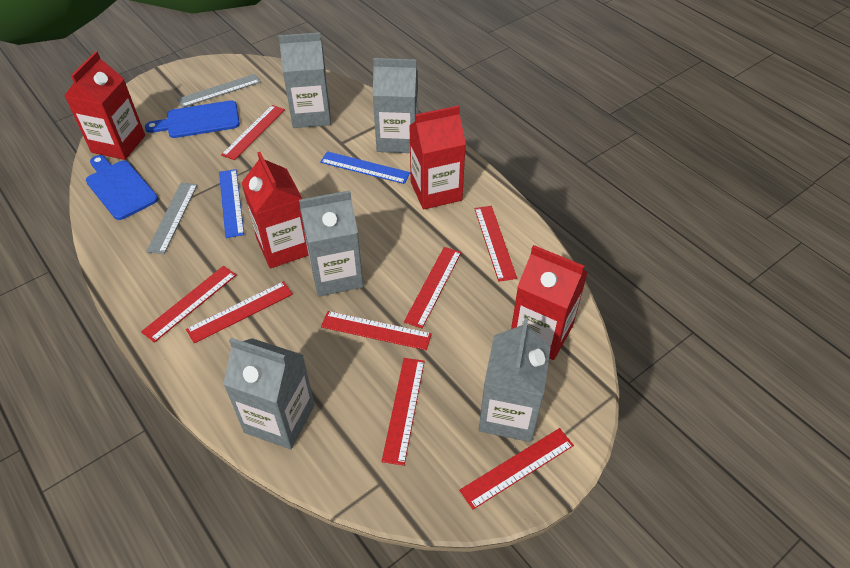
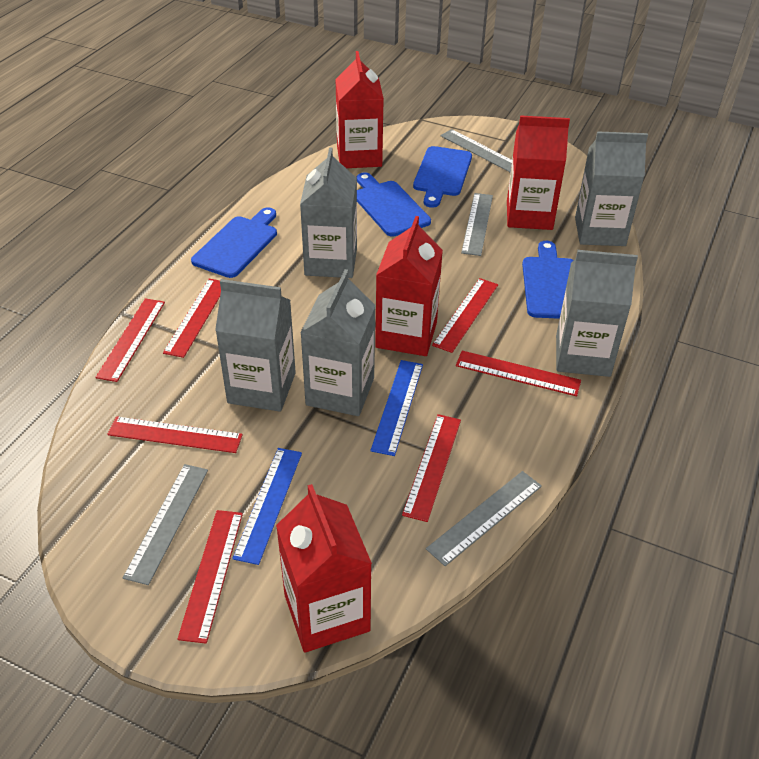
blue cutting board: [86,155,158,220] [145,100,240,138] = 2 -> [191,207,277,278] [356,172,431,237] [413,146,472,208] [522,241,574,319] = 4
grey ruler: [146,183,197,254] [177,74,261,108] = 2 -> [123,464,208,585] [426,471,542,566] [440,129,512,173] [461,193,493,256] = 4
red ruler: [141,266,237,343] [186,281,293,344] [221,105,285,160] [321,311,432,350] [382,358,425,466] [404,247,461,329] [459,428,574,510] [474,206,517,282] = 8 -> [95,298,165,382] [107,416,243,453] [163,279,221,358] [177,510,243,644] [402,414,461,522] [432,278,498,353] [456,351,581,396] = 7

